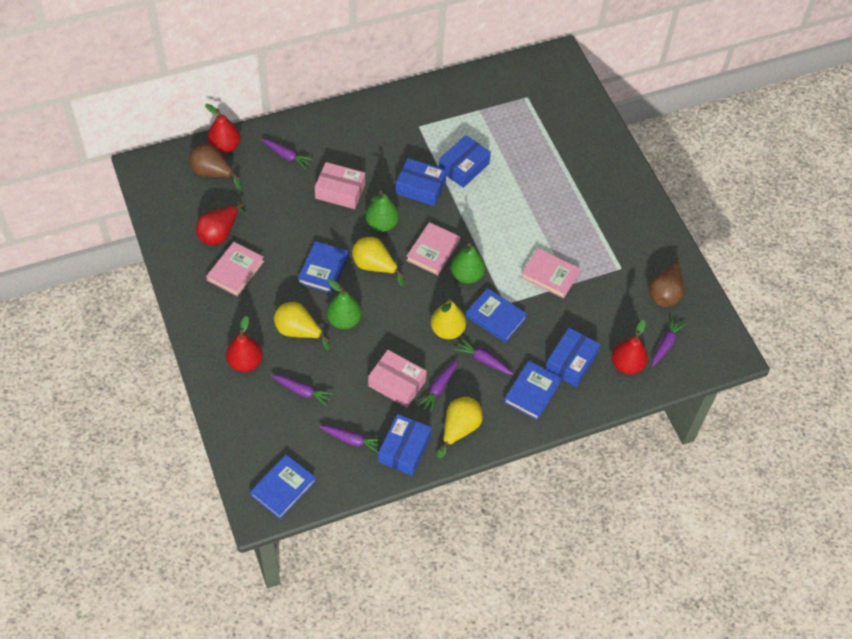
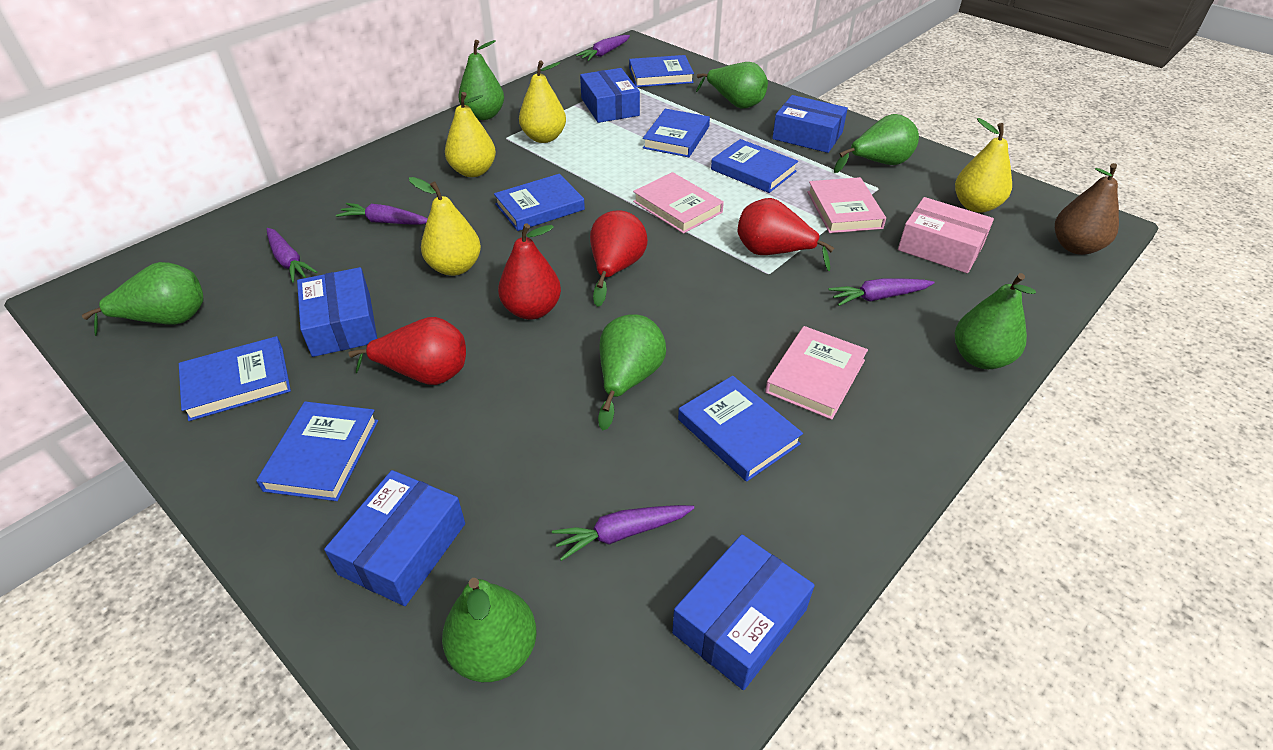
blue book: [250,454,316,519] [298,241,349,294] [466,288,527,343] [504,361,562,420] = 4 -> [179,336,291,421] [256,402,378,501] [494,174,585,231] [629,55,694,87] [643,109,710,157] [678,376,803,482] [711,139,798,193] = 7
blue box: [378,414,432,476] [396,158,447,206] [439,135,491,188] [545,328,600,387] = 4 -> [297,267,377,357] [324,470,465,606] [580,68,640,123] [672,534,815,690] [772,95,848,153] = 5
brown pear: [189,144,241,189] [649,258,684,307] = 2 -> [1055,163,1119,255] = 1
green pear: [326,279,362,329] [365,191,399,232] [451,243,485,284] = 3 -> [82,262,203,336] [442,578,537,682] [459,40,504,120] [598,314,666,430] [696,62,768,109] [834,114,919,173] [955,273,1036,369] = 7
pink box: [315,162,365,209] [368,350,427,408] = 2 -> [898,197,994,273] = 1
purple carrot: [261,139,313,169] [271,375,334,406] [319,425,384,453] [418,360,458,413] [455,338,514,375] [652,316,686,367] = 6 -> [266,228,317,283] [336,203,428,225] [552,505,694,561] [576,35,630,61] [829,279,935,306] = 5

